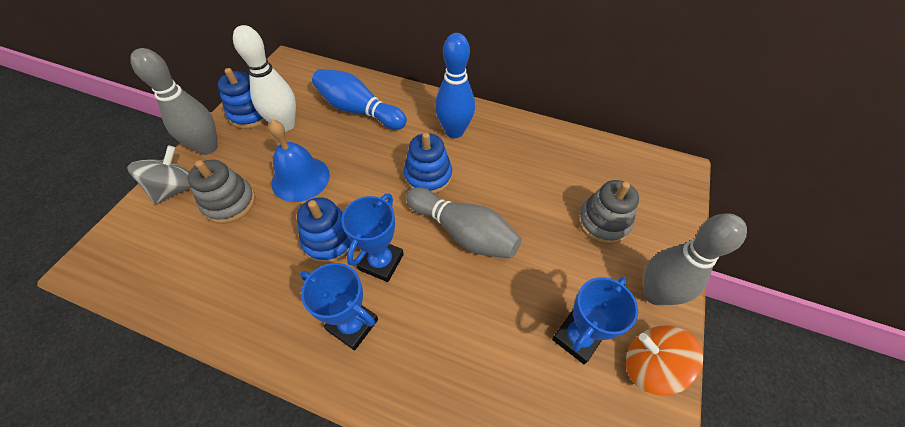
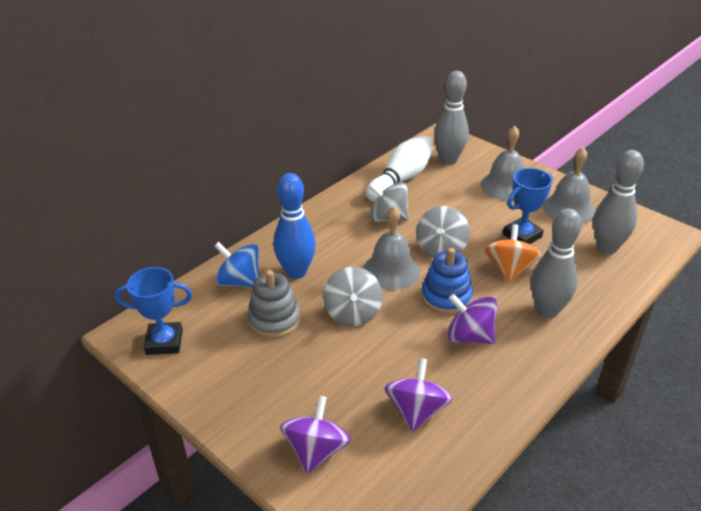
blue bell: [269,120,330,202] = 1 -> none = 0
blue bowling pin: [312,69,407,130] [435,33,475,138] = 2 -> [273,173,316,279] = 1
blue spinning top: none = 0 -> [215,242,259,287] = 1
blue stacking toy: [218,68,267,129] [297,197,352,264] [404,132,452,194] = 3 -> [421,248,473,314] = 1
blue trophy: [300,263,378,350] [341,194,404,282] [552,277,638,364] = 3 -> [114,267,192,355] [503,168,553,244] = 2
grey bell: none = 0 -> [363,206,420,290] [481,126,524,201] [543,147,595,224] = 3
grey spinning top: [127,145,191,204] = 1 -> [323,267,383,326] [368,182,409,222] [416,206,470,258] = 3
grey stacking toy: [188,160,255,224] [578,180,639,244] = 2 -> [247,270,300,338] = 1
purple spinning top: none = 0 -> [280,396,351,474] [385,358,452,432] [448,294,497,344] = 3

